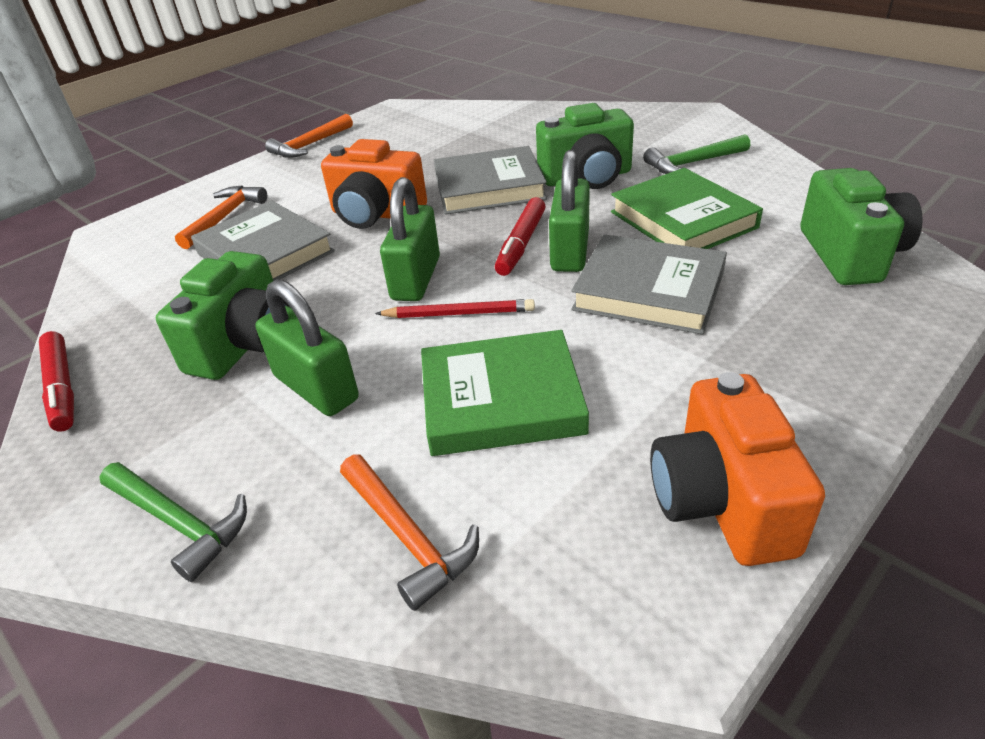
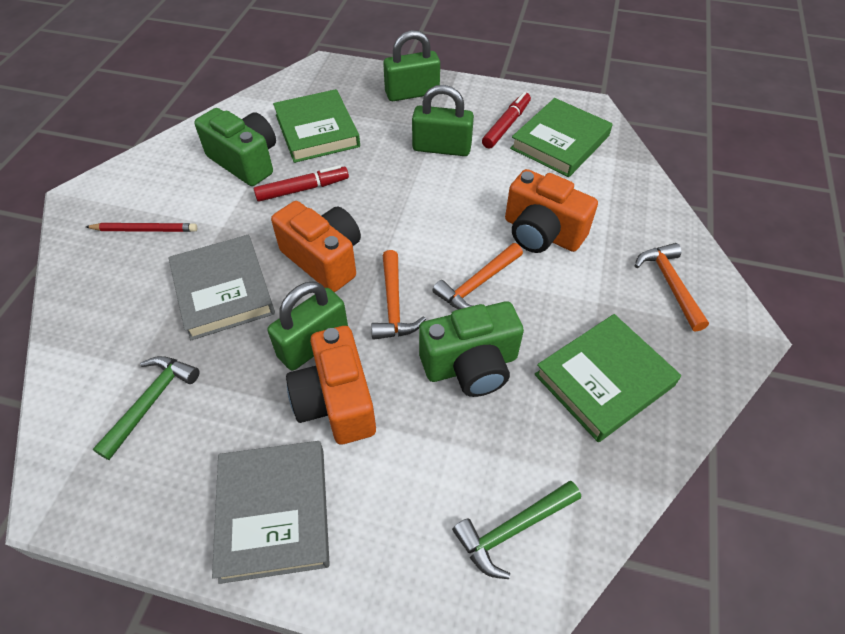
green book: [421,330,589,456] [611,168,763,249] = 2 -> [273,89,360,163] [510,98,613,177] [535,314,681,442] = 3
green camera: [156,251,290,380] [536,103,634,189] [800,168,923,285] = 3 -> [194,108,276,186] [419,301,524,397] = 2
grey book: [191,201,335,281] [434,146,547,215] [571,234,727,335] = 3 -> [168,235,275,340] [212,441,330,584] = 2
orange camera: [321,139,427,229] [650,372,825,566] = 2 -> [271,201,361,292] [286,326,376,444] [505,169,598,253] = 3

